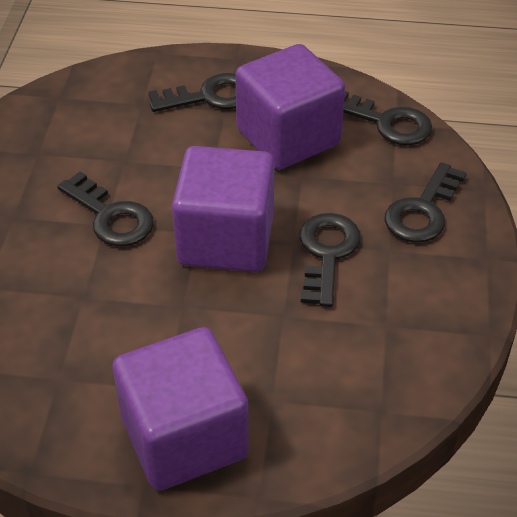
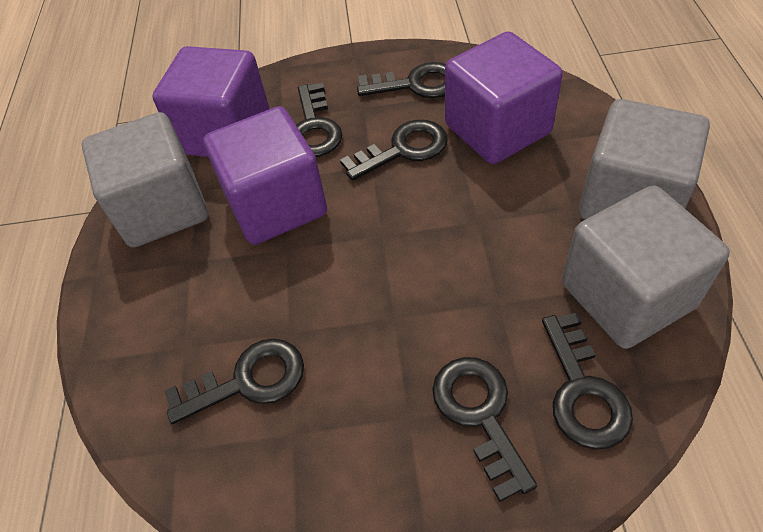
black key: [57,172,154,246] [148,73,236,112] [299,213,361,307] [343,91,433,145] [384,162,467,243] = 5 -> [164,338,304,424] [296,82,343,157] [340,119,448,181] [357,62,446,98] [432,357,537,502] [542,313,633,450] = 6
grey cube: none = 0 -> [81,112,208,247] [562,185,730,349] [579,99,710,220] = 3

